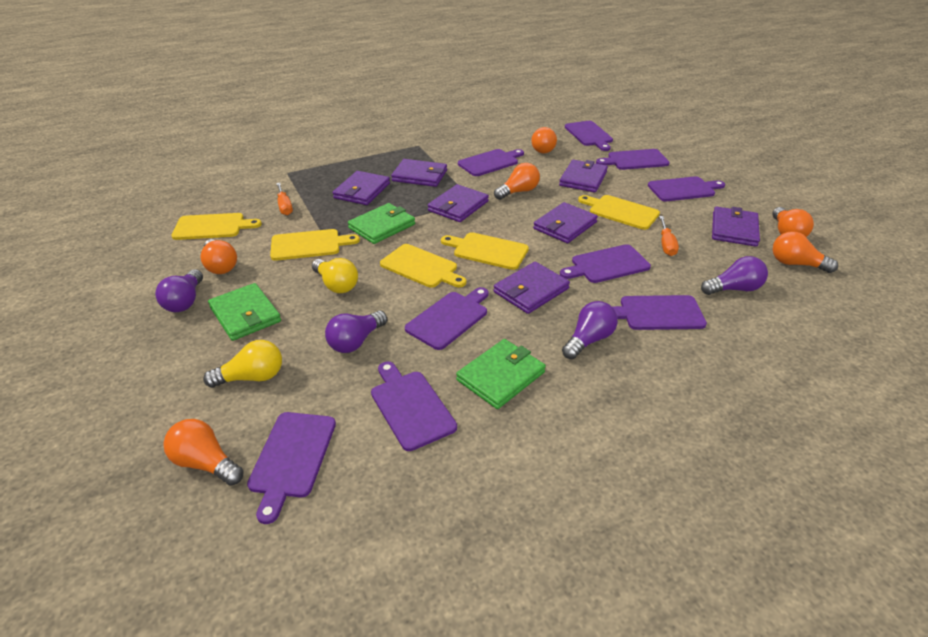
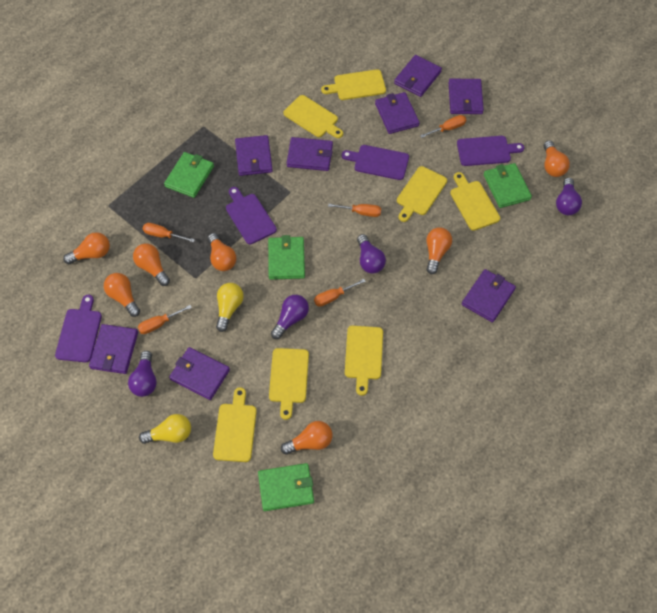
green wallet: [208,283,281,341] [348,203,415,244] [456,339,546,409] = 3 -> [164,152,214,198] [258,463,314,511] [268,235,305,280] [483,163,532,208] = 4
orange light bulb: [163,419,244,485] [201,239,237,274] [494,163,540,200] [531,127,557,153] [772,207,814,237] [772,231,838,273] = 6 -> [63,232,110,264] [104,273,140,317] [133,244,170,286] [208,233,236,271] [281,421,332,455] [426,227,452,274] [544,141,570,177] = 7
orange screwdriver: [276,183,293,215] [659,216,679,256] = 2 -> [138,305,192,334] [143,223,195,242] [314,279,366,307] [328,204,381,217] [420,115,466,138] = 5
purple cutting board: [247,412,336,524] [371,361,457,451] [405,287,489,350] [458,149,524,176] [560,244,651,283] [565,121,613,151] [596,149,670,170] [612,295,707,330] [648,176,725,201] = 9 -> [55,295,102,362] [226,187,277,244] [342,145,409,180] [457,136,524,166] = 4
purple wallet: [333,171,390,205] [391,159,447,187] [428,184,489,222] [493,262,570,314] [533,202,598,243] [559,160,608,193] [712,207,760,247] = 7 -> [89,324,138,374] [169,347,230,400] [235,135,273,176] [287,137,333,171] [375,92,420,134] [394,55,442,97] [449,79,484,114] [462,269,516,322] = 8
yellow cutting board: [171,213,262,240] [270,229,360,261] [380,244,466,288] [441,232,529,270] [578,195,660,230] = 5 -> [213,387,257,462] [269,348,309,420] [283,95,343,138] [321,69,386,100] [345,326,383,396] [397,166,447,222] [450,172,500,231] = 7

